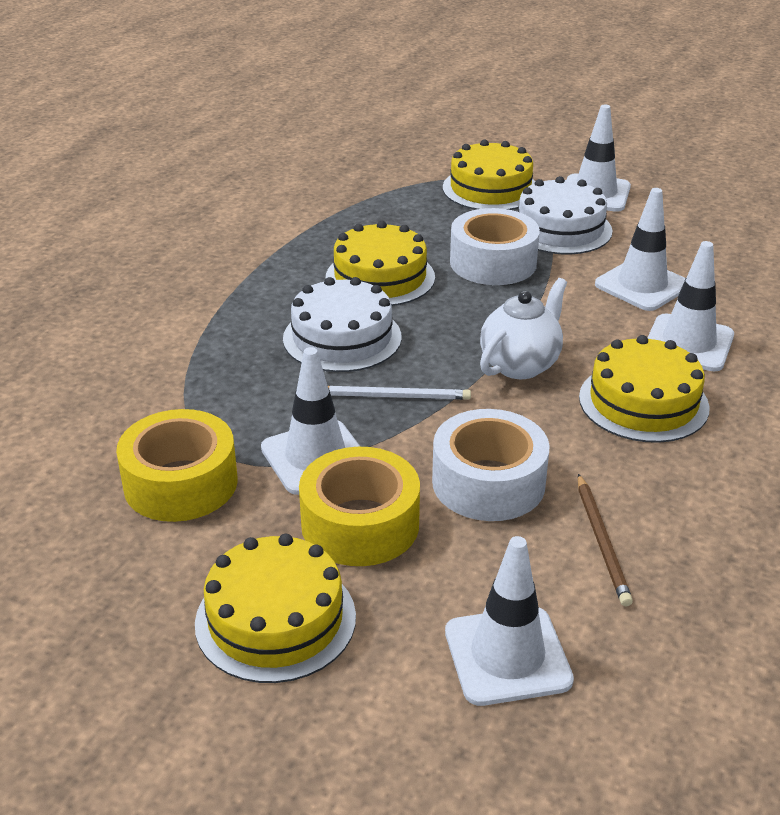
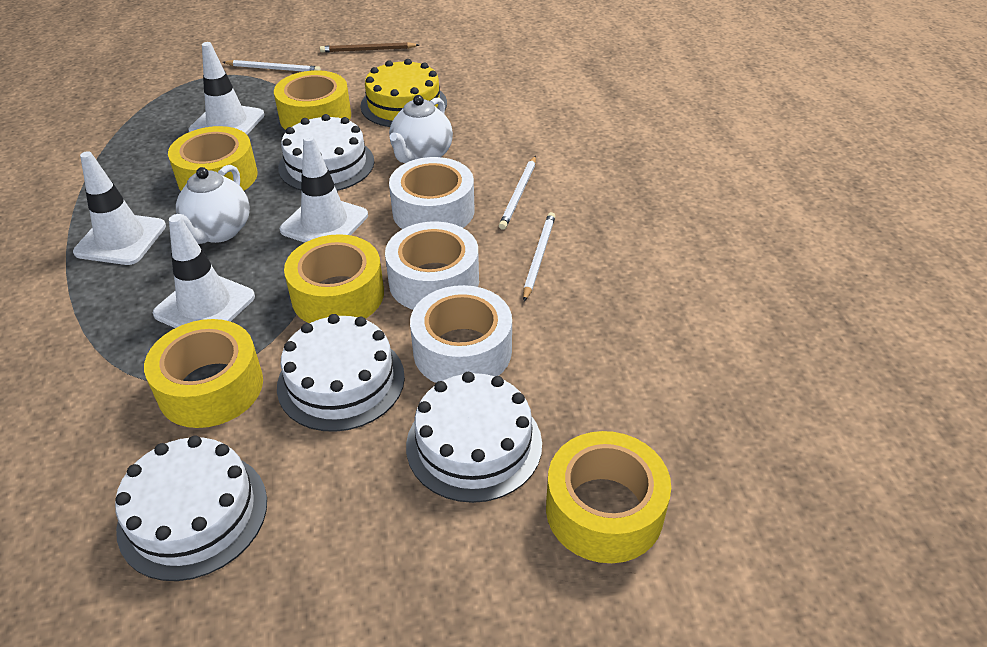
white cake: [283,277,402,372] [518,176,613,255] = 2 -> [115,435,267,581] [277,314,405,432] [278,114,374,191] [406,372,542,503] = 4
white pencil: [328,386,471,400] = 1 -> [223,60,321,72] [499,156,536,230] [523,212,556,301] = 3
white tape: [432,409,550,521] [450,208,540,285] = 2 -> [385,221,479,310] [389,157,475,229] [410,285,512,383] = 3
white teapot: [480,278,567,379] = 1 -> [172,165,250,244] [389,95,453,163] = 2
white traffic cone: [261,347,361,495] [445,536,574,706] [566,105,631,212] [595,188,686,311] [648,241,734,371] = 5 -> [73,151,166,265] [153,215,255,328] [188,42,265,135] [280,135,368,243] = 4
yellow cake: [195,534,356,683] [326,221,435,306] [443,140,535,210] [579,335,710,443] = 4 -> [360,59,447,127] = 1
yellow tape: [116,409,238,522] [299,447,420,566] = 2 -> [144,319,263,428] [168,126,258,191] [274,70,351,130] [284,234,384,323] [546,431,671,563] = 5

